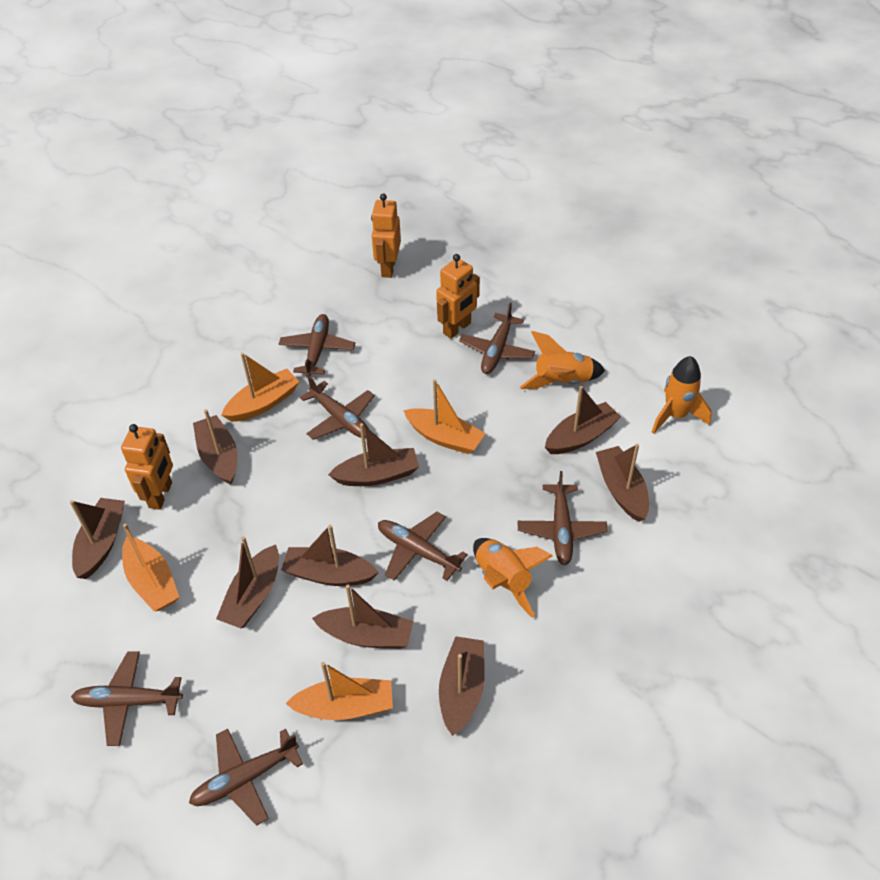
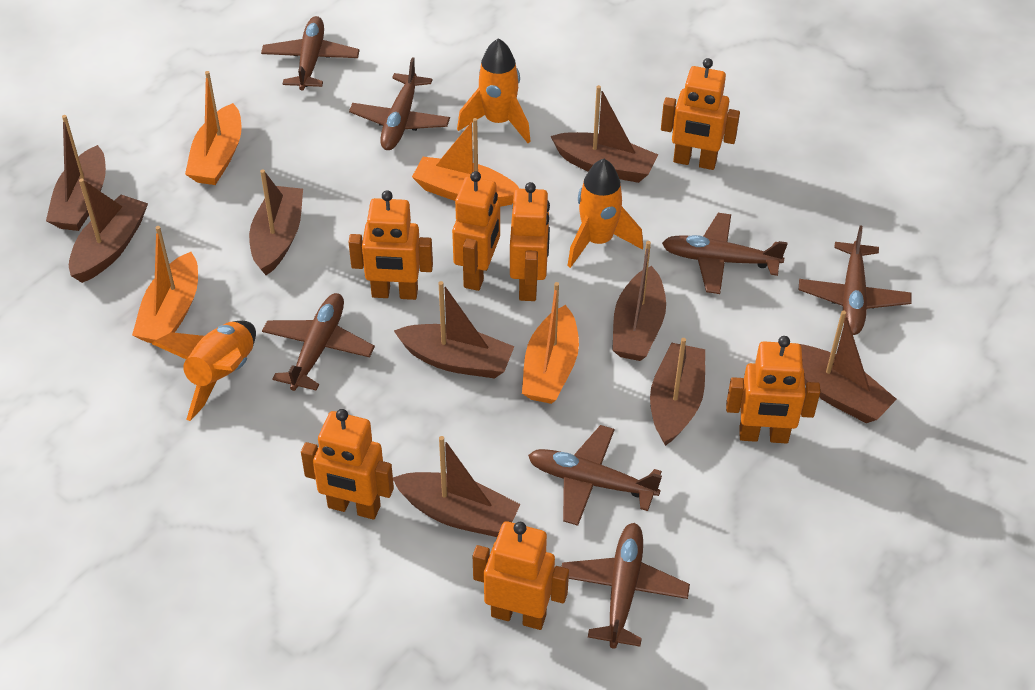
orange robot: [121,424,173,510] [371,193,401,278] [436,254,480,339] = 3 -> [301,409,394,520] [349,190,433,300] [452,171,500,291] [473,522,569,630] [510,182,550,301] [661,58,740,170] [726,336,820,443] = 7

